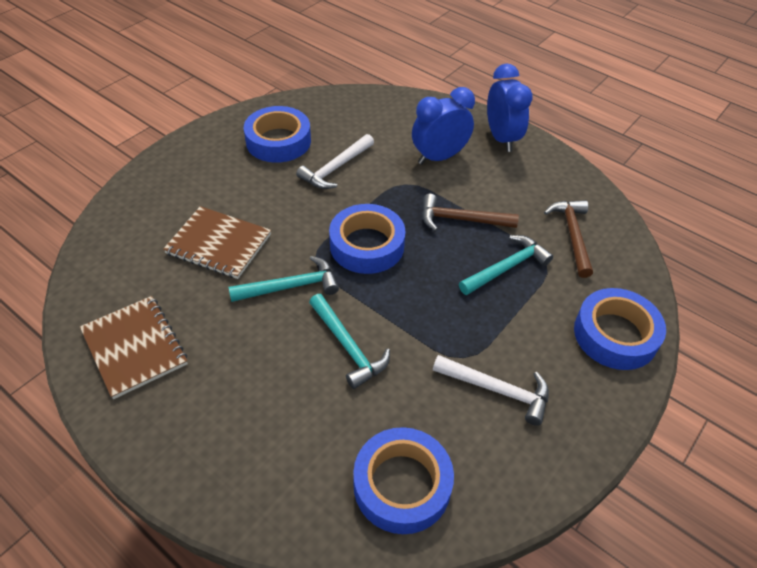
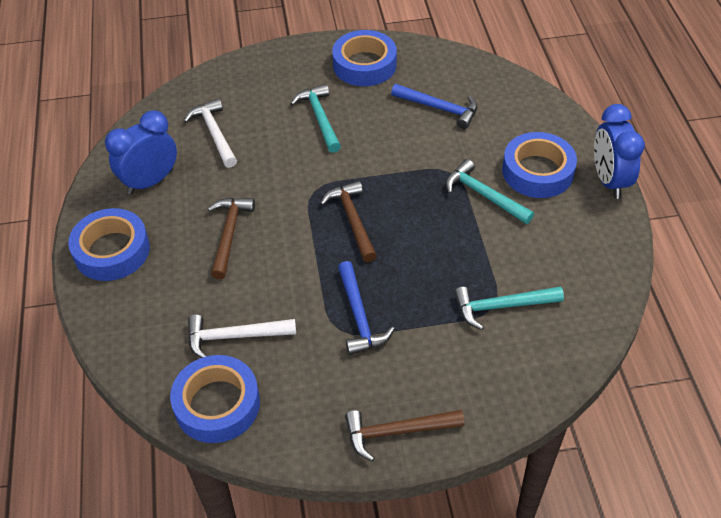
blue hammer: none = 0 -> [338,261,394,355] [391,84,477,129] = 2
brown hammer: [422,194,519,231] [544,200,593,278] = 2 -> [208,198,255,279] [320,181,377,262] [345,410,465,461] = 3
brown notebook: [80,296,188,399] [163,206,271,279] = 2 -> none = 0

